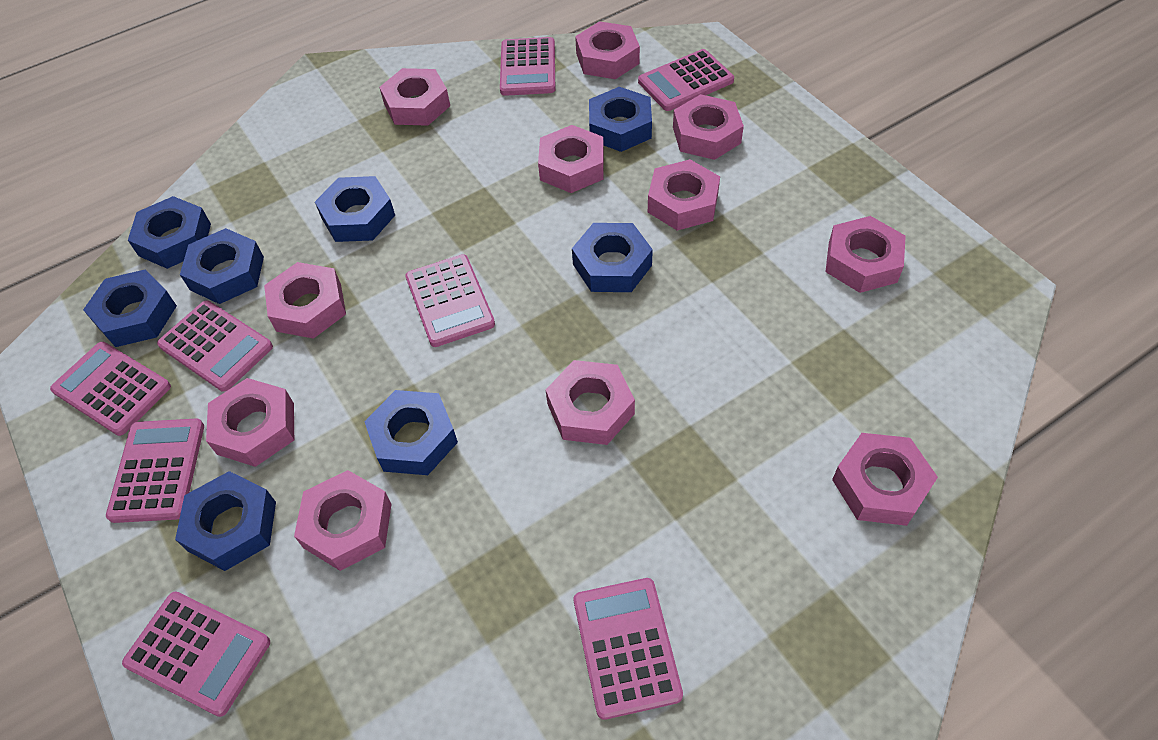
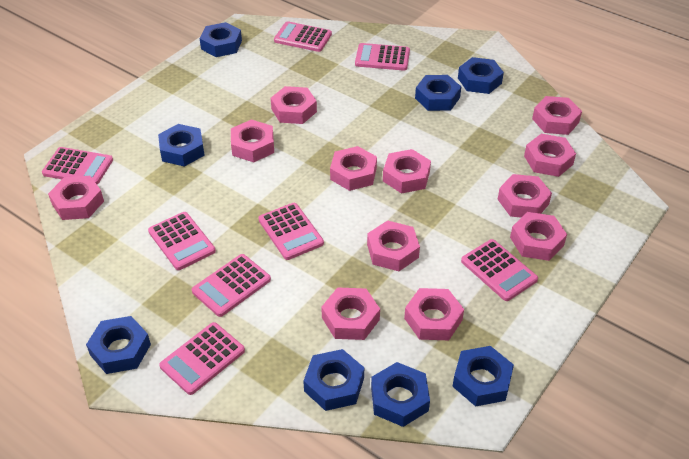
pink nut: [206,378,294,467] [264,262,346,339] [294,470,391,571] [379,68,450,126] [538,125,604,193] [546,360,635,445] [575,21,640,79] [648,159,720,231] [673,94,744,160] [825,216,906,293] [832,433,938,526] = 11 -> [48,176,104,220] [231,119,274,162] [271,86,317,124] [321,287,380,340] [330,146,377,191] [367,220,420,271] [383,149,431,194] [404,288,464,340] [497,174,552,218] [510,212,567,261] [524,134,576,177] [532,96,582,135] = 12

